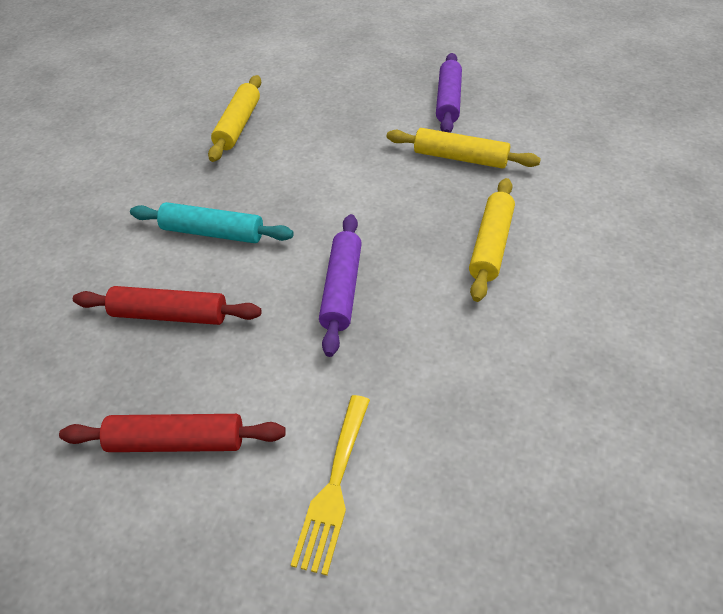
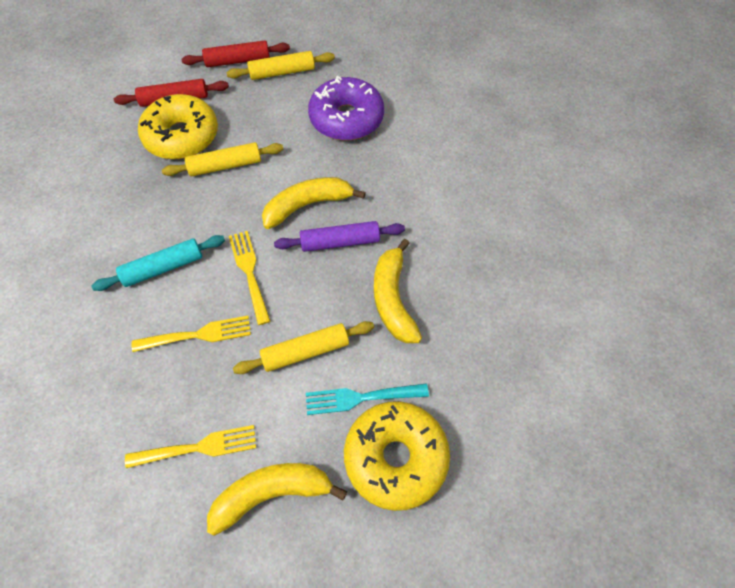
purple donut: none = 0 -> [308,76,384,141] = 1
purple rolling pin: [319,214,362,357] [436,53,462,133] = 2 -> [274,221,405,252] = 1
turquoise fork: none = 0 -> [306,383,429,415] = 1
yellow banana: none = 0 -> [207,463,347,536] [262,177,366,229] [374,239,422,343] = 3
yellow donut: none = 0 -> [138,94,218,160] [344,401,450,511] = 2
yellow fork: [291,395,370,576] = 1 -> [125,425,256,468] [132,316,251,352] [229,231,270,325] = 3

